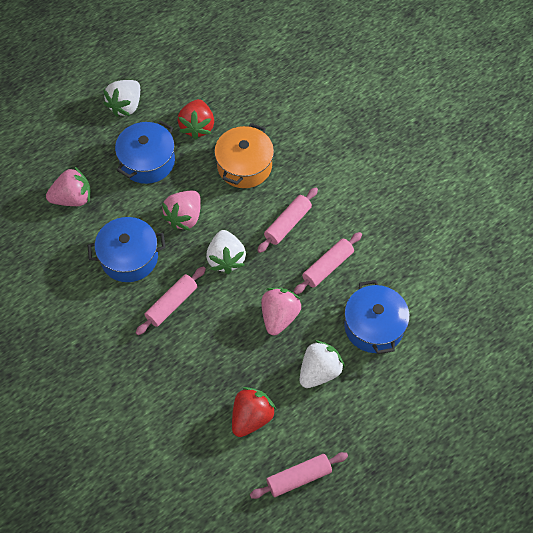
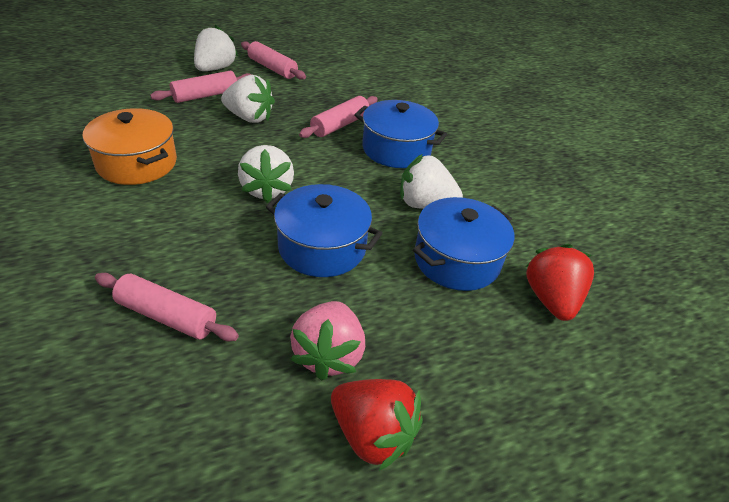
pink strawberry: [46,167,91,206] [161,191,201,231] [261,288,301,335] = 3 -> [290,301,365,381] = 1
white strawberry: [103,80,140,117] [206,230,246,274] [299,340,345,388] = 3 -> [194,25,238,71] [221,75,275,123] [238,145,294,203] [400,154,463,209] = 4

